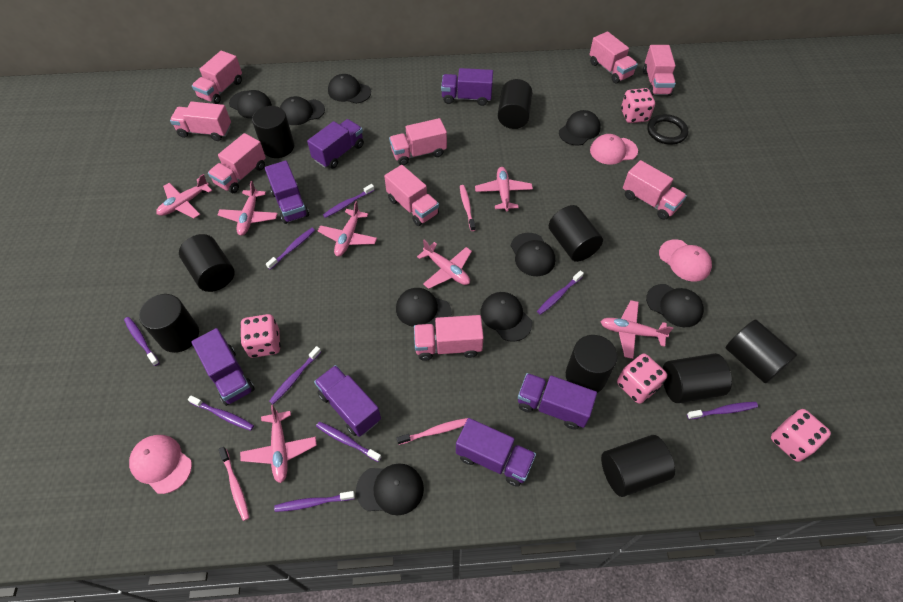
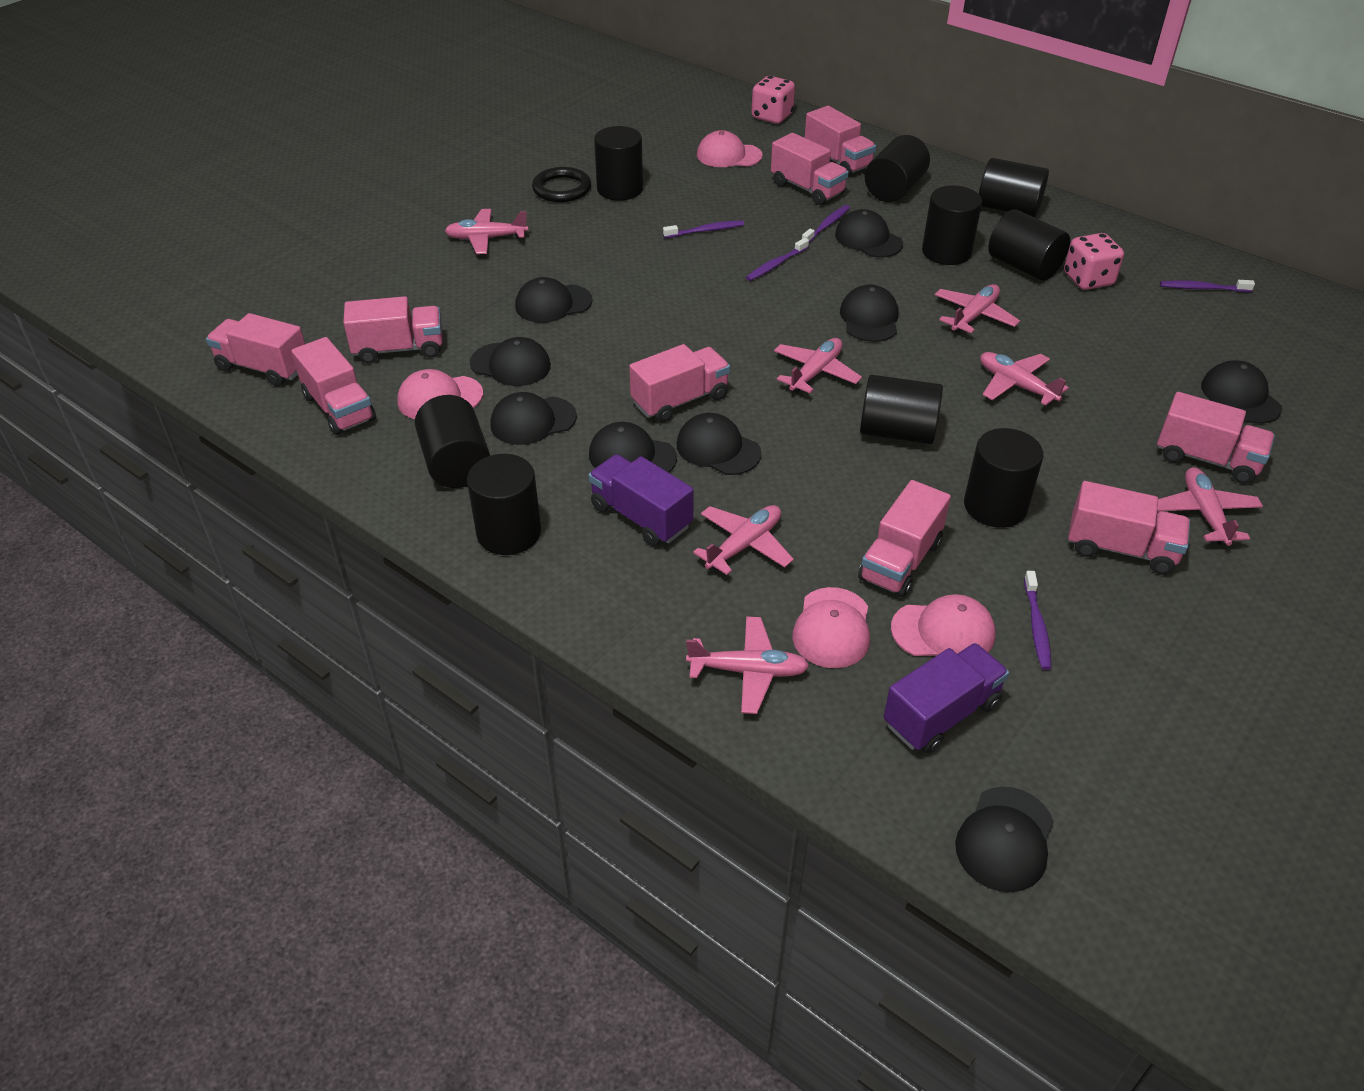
pink cap: [129,435,192,494] [590,134,638,165] [659,239,712,282] = 3 -> [397,369,483,419] [697,130,763,167] [792,587,870,668] [891,594,996,656] = 4
pink dice: [240,314,281,358] [617,353,667,404] [621,88,655,123] [771,409,831,462] = 4 -> [752,76,795,124] [1064,233,1124,290] = 2
pink toothbrush: [219,447,249,521] [397,418,468,445] [460,185,475,231] = 3 -> none = 0
purple toothbrush: [124,317,160,366] [188,396,254,431] [266,228,315,270] [269,346,321,404] [274,491,355,512] [316,421,381,462] [323,184,374,218] [537,270,584,315] [687,402,758,420] = 9 -> [663,220,744,238] [746,238,809,281] [802,205,850,242] [1024,571,1052,670] [1160,280,1255,292] = 5
purple truck: [191,328,255,406] [265,160,309,224] [307,119,364,169] [314,365,381,437] [441,68,493,106] [456,418,536,487] [518,373,597,430] = 7 -> [589,454,694,546] [884,643,1009,754] = 2

